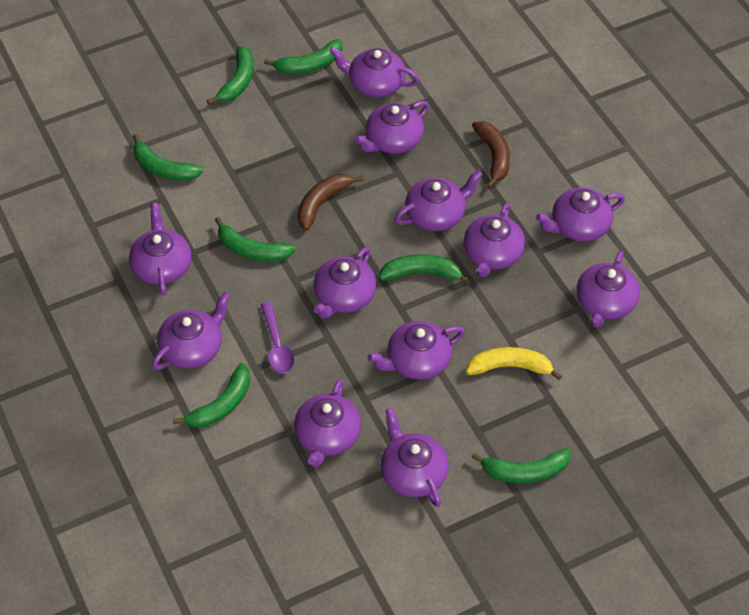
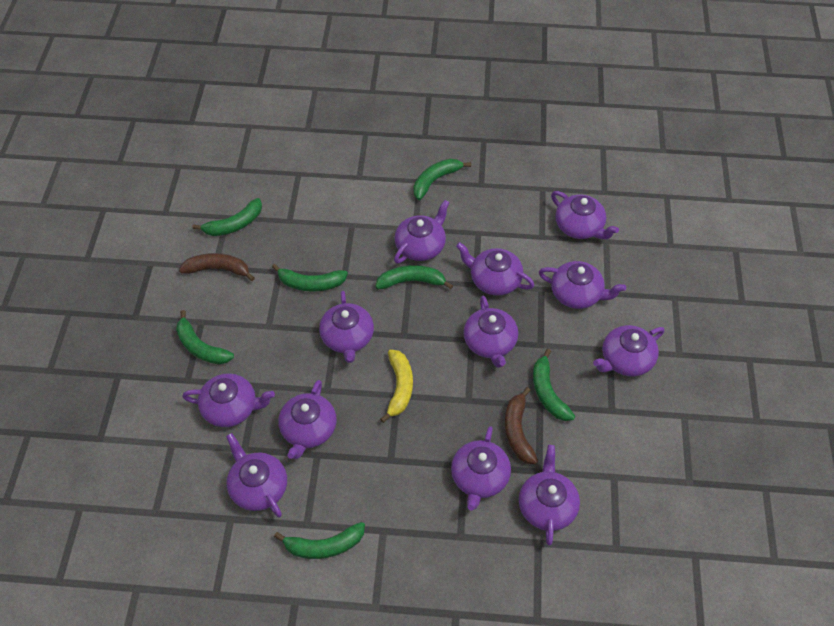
purple spoon: [261,302,294,373] = 1 -> none = 0

